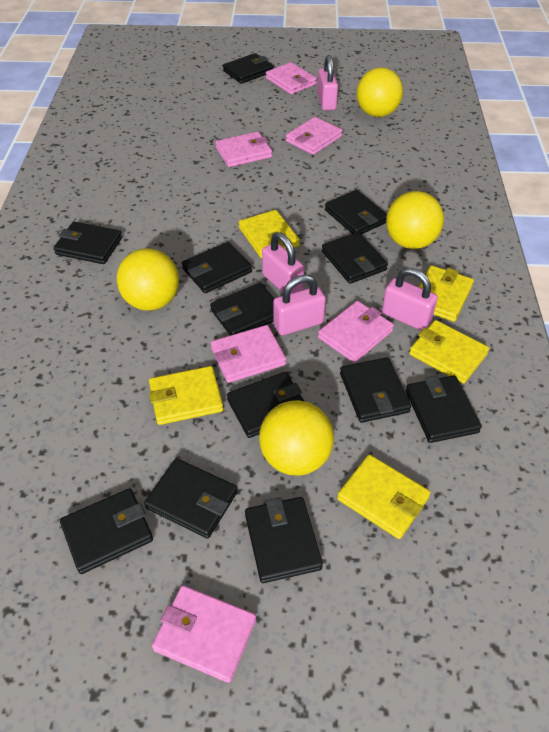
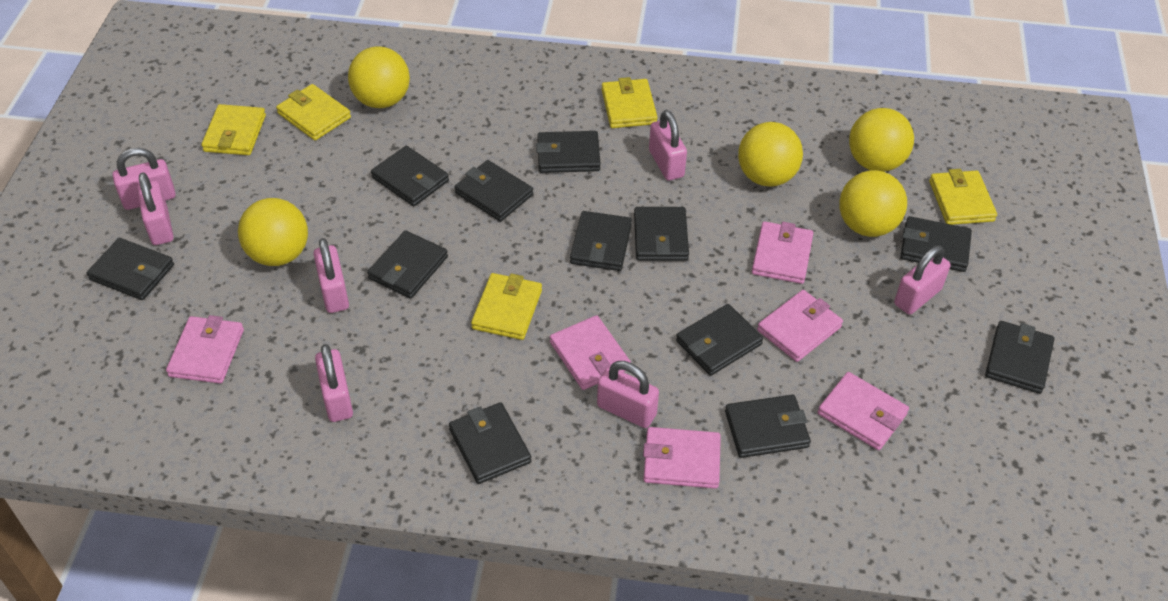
pink padlock: [262,232,304,293] [273,275,326,335] [317,55,338,111] [382,268,438,331] = 4 -> [112,148,176,210] [137,172,173,245] [313,238,349,313] [315,344,353,422] [597,361,659,428] [649,110,687,181] [894,246,951,315] = 7
yellow ball: [117,248,179,311] [259,400,334,476] [357,67,403,117] [386,191,444,249] = 4 -> [238,198,308,266] [348,46,410,108] [738,122,803,187] [839,170,907,237] [849,108,914,172] = 5

